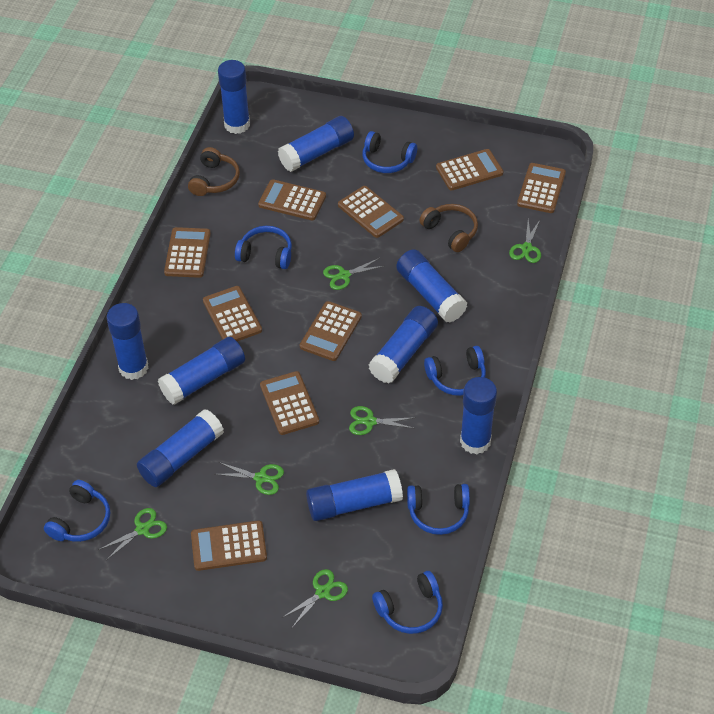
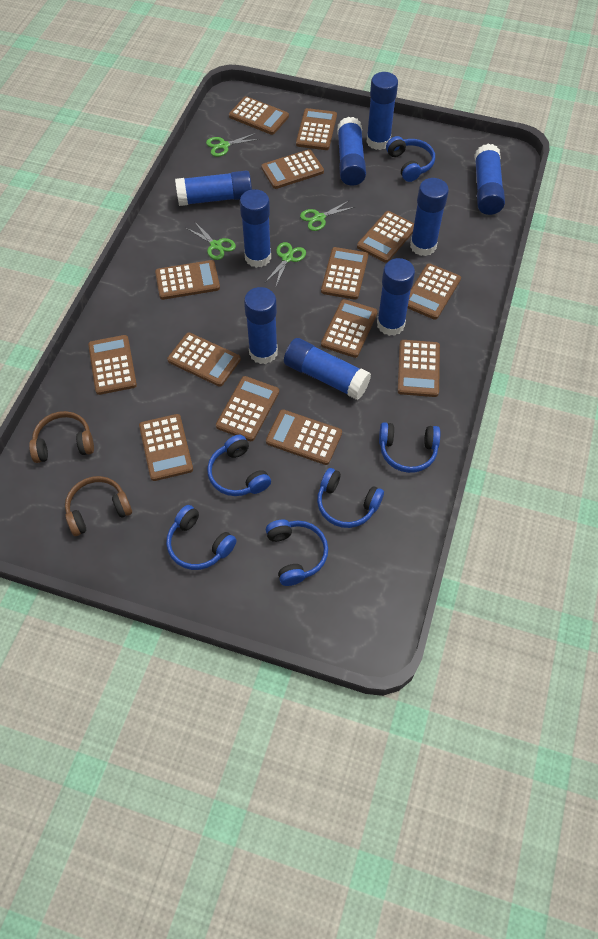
brown calculator: [164,227,211,278] [191,520,267,571] [203,286,262,341] [258,179,326,220] [260,371,319,435] [300,301,362,361] [338,186,404,238] [436,149,503,191] [517,163,566,213] = 9 -> [88,335,137,395] [139,414,193,481] [155,260,220,300] [167,333,241,387] [216,376,279,441] [229,96,289,135] [261,149,324,189] [266,409,342,465] [296,108,337,150] [321,247,368,300] [321,299,378,358] [357,211,414,263] [398,340,440,397] [408,263,461,320] = 14
green scissors: [98,508,167,559] [215,462,284,495] [282,569,348,628] [323,258,384,290] [349,406,416,435] [509,219,541,263] = 6 -> [186,221,236,260] [206,133,260,157] [265,242,306,286] [300,200,355,231] = 4

